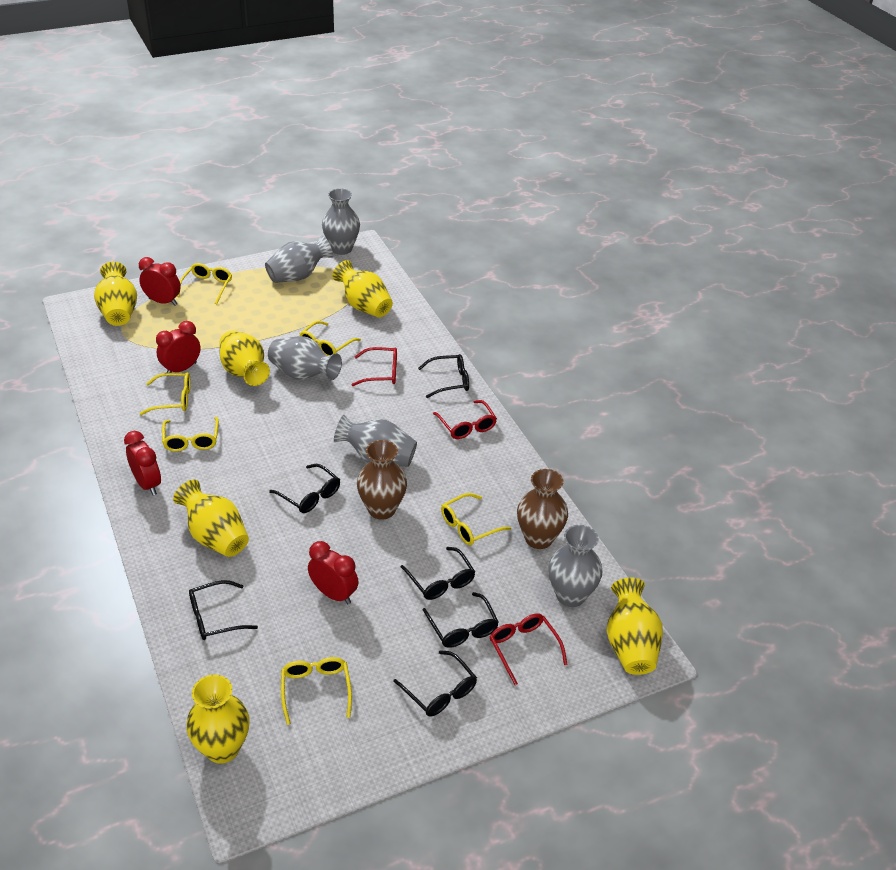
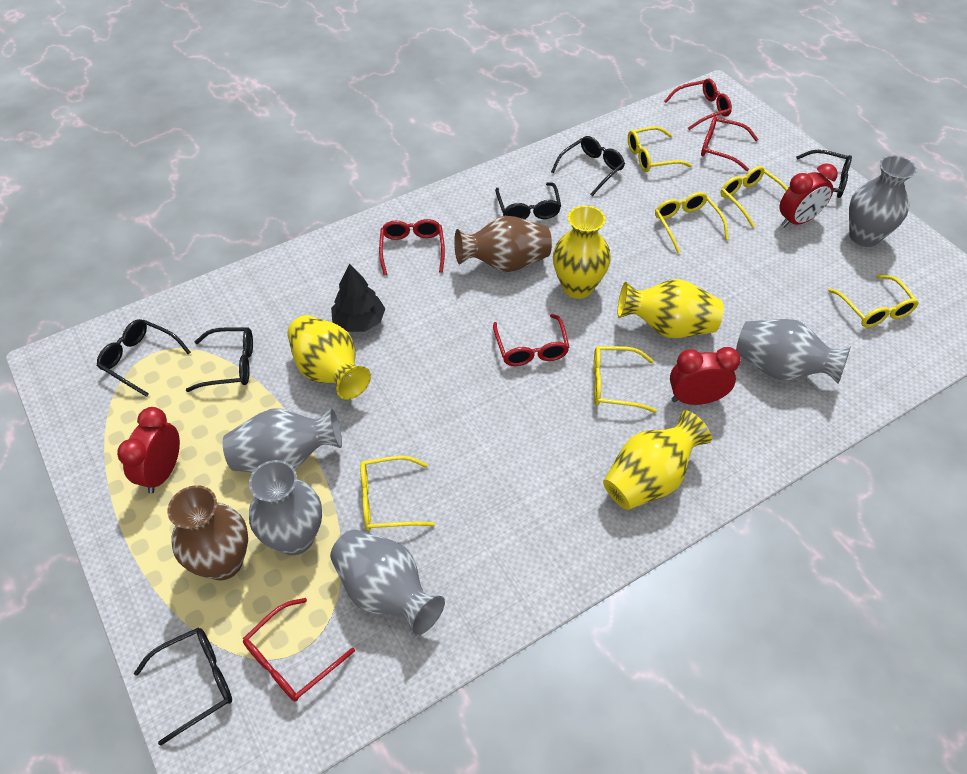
black tree: none = 0 -> [331,264,386,332] = 1
red clock: [124,431,161,495] [139,257,181,306] [156,321,201,373] [308,541,359,604] = 4 -> [117,407,180,494] [670,347,741,405] [779,164,838,227] = 3
red glasses: [352,347,397,386] [433,400,497,439] [490,613,568,685] = 3 -> [243,598,355,702] [379,219,445,276] [493,314,569,366] [664,78,732,130] [701,116,759,171] = 5
yellow vase: [94,262,137,326] [173,480,249,557] [186,674,249,764] [219,331,270,386] [333,260,393,317] [607,577,663,675] = 6 -> [287,315,371,400] [553,205,611,299] [603,410,712,510] [618,279,724,338] = 4

